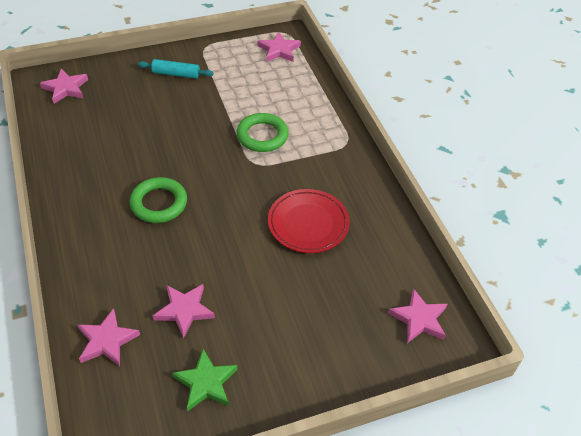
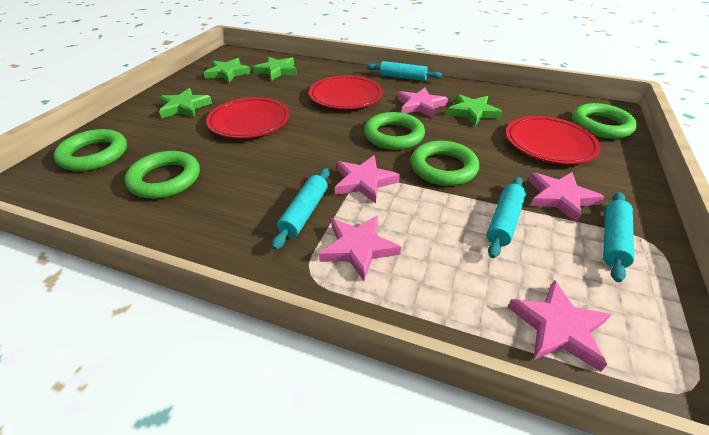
green ring: [129,177,187,223] [237,113,289,152] = 2 -> [54,129,127,171] [125,151,200,199] [364,112,425,150] [411,141,479,186] [572,103,637,139] = 5
green star: [172,349,237,411] = 1 -> [159,88,212,118] [204,58,251,83] [253,57,297,80] [447,94,503,126] = 4
red plate: [268,189,350,253] = 1 -> [206,97,290,139] [309,75,383,109] [506,116,601,164] = 3
turquoise rolling pin: [138,59,214,79] = 1 -> [272,168,330,250] [366,61,442,81] [487,177,526,258] [603,192,634,282] = 4

